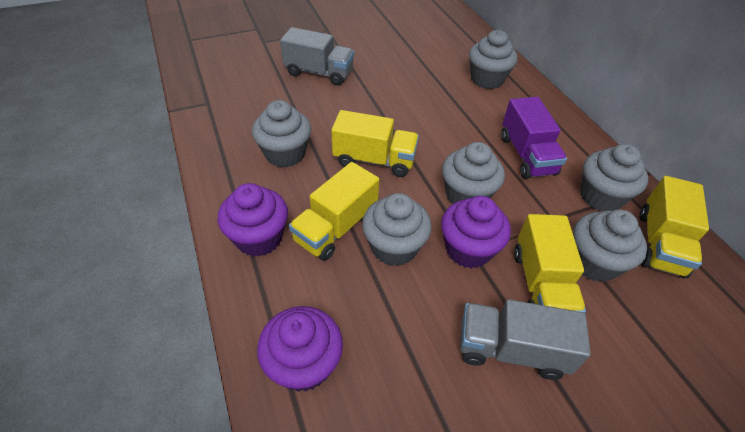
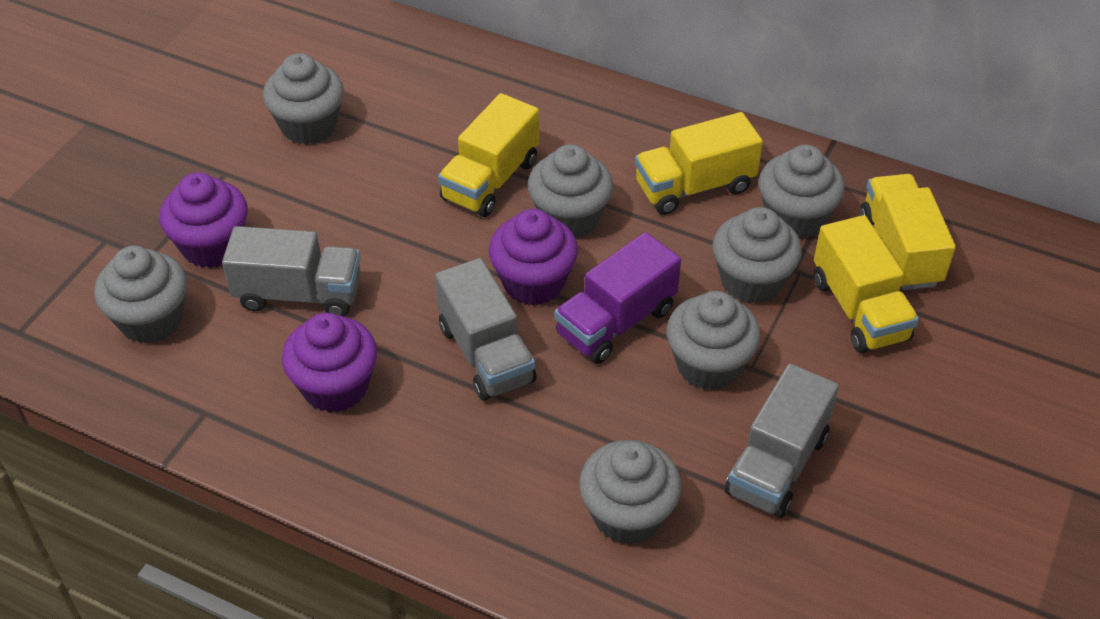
grey cupcake: [252,100,311,168] [362,193,432,266] [442,142,505,204] [469,30,518,89] [573,209,647,282] [580,144,648,211] = 6 -> [94,246,187,344] [263,53,344,145] [528,144,613,239] [579,440,682,545] [667,291,761,390] [712,207,802,304] [759,145,845,239] = 7
grey truck: [280,27,354,85] [460,299,591,380] = 2 -> [222,226,361,317] [435,258,536,401] [725,363,839,518] = 3

